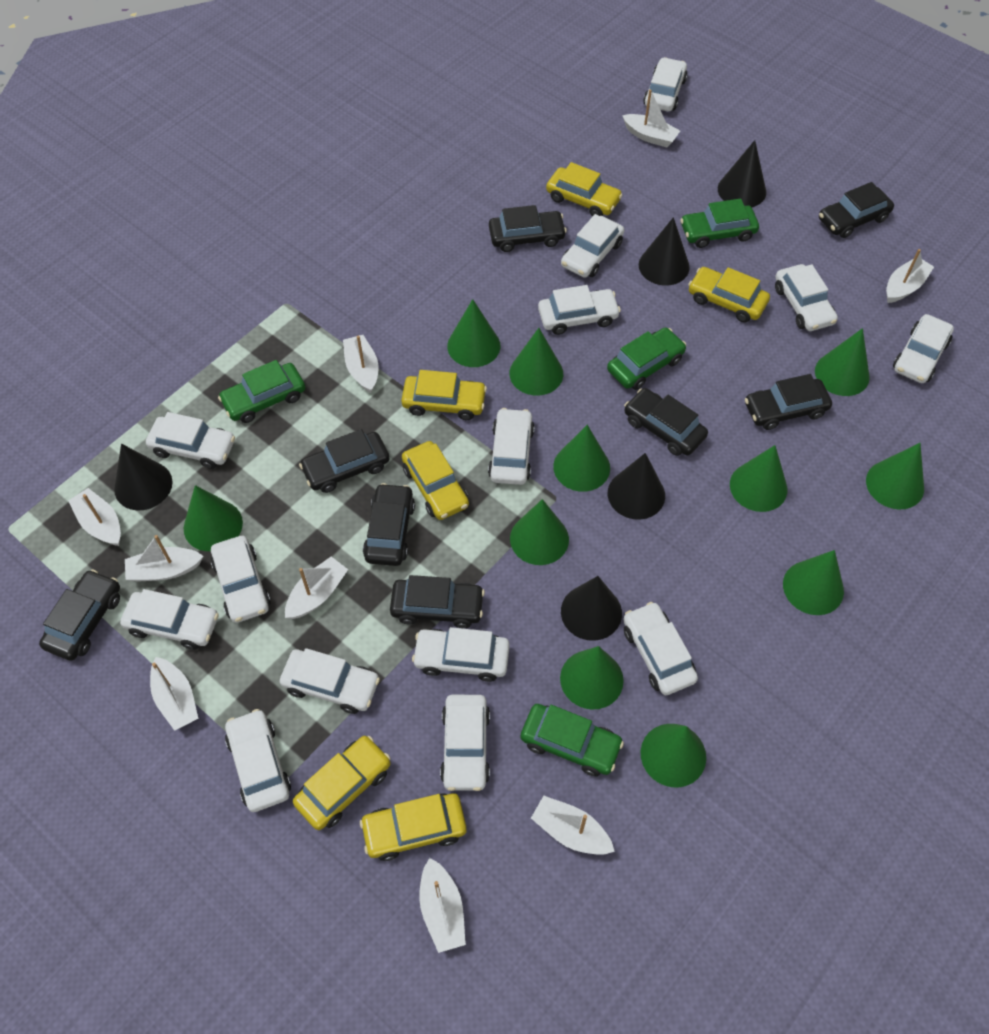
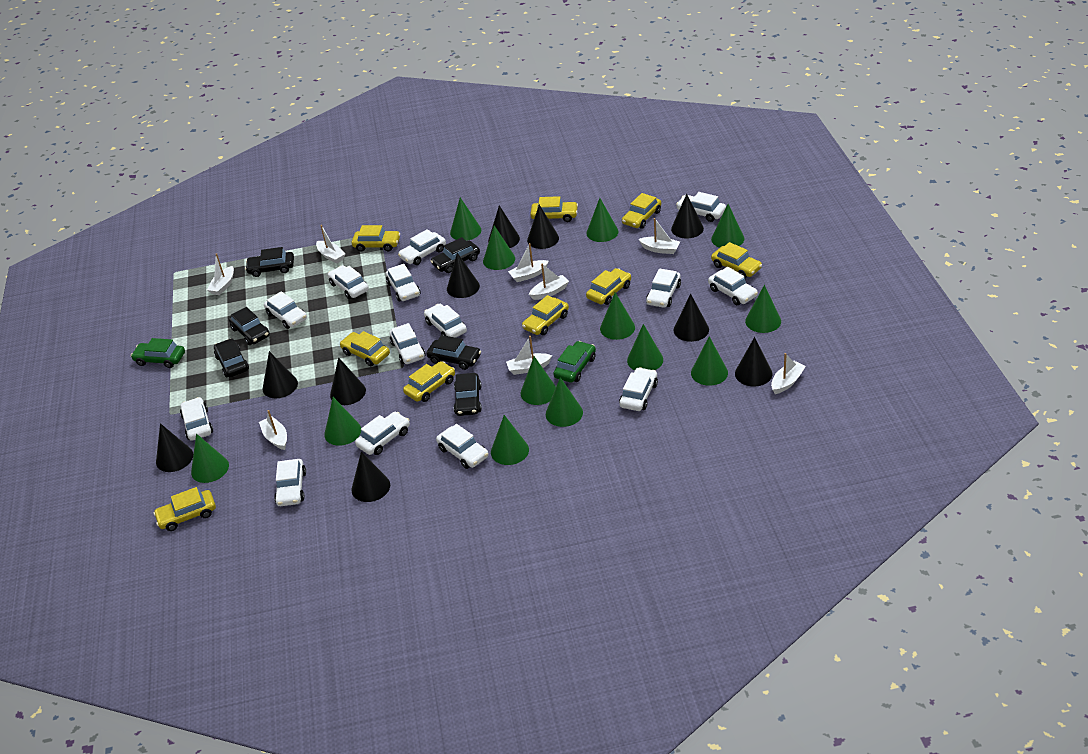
black car: [39,569,120,661] [299,429,389,493] [363,483,415,566] [390,575,485,628] [489,205,567,252] [624,388,708,456] [745,374,832,430] [819,182,894,238] = 8 -> [214,338,249,377] [229,307,270,345] [245,247,294,277] [426,335,481,370] [431,237,480,273] [454,373,482,416] = 6
black cone: [114,444,172,510] [561,576,622,641] [608,453,665,520] [639,217,690,286] [718,140,766,207] = 5 -> [156,423,193,472] [262,351,298,398] [330,357,366,405] [351,452,390,502] [447,253,480,298] [488,205,520,248] [527,205,559,249] [671,194,704,239] [673,294,709,342] [735,337,772,387] = 10
green car: [218,360,305,423] [520,704,624,776] [607,327,686,390] [680,199,759,248] = 4 -> [131,338,185,368] [553,341,596,383] = 2
green cone: [184,485,243,551] [447,299,500,367] [509,328,563,395] [510,499,569,565] [553,425,610,492] [560,646,624,710] [641,724,706,787] [730,445,787,512] [783,550,844,615] [815,328,870,396] [866,443,924,509] = 11 -> [191,434,229,483] [324,397,361,446] [450,197,481,241] [483,225,515,270] [491,415,529,465] [521,356,556,405] [546,377,583,427] [586,198,618,242] [600,293,635,340] [627,324,663,370] [691,336,728,386] [711,204,744,248] [745,285,781,333] = 13
white boat: [69,488,121,546] [125,535,203,582] [150,657,198,731] [285,557,348,619] [343,335,378,393] [419,858,466,953] [531,796,615,855] [622,90,680,147] [886,249,934,303] = 9 -> [207,253,234,295] [259,410,287,450] [316,225,345,264] [506,336,552,375] [508,243,549,282] [529,263,569,300] [639,218,680,254] [771,353,806,394] = 8
yellow car: [293,736,391,830] [360,793,467,861] [401,370,487,420] [402,441,469,520] [546,162,623,216] [688,267,770,322] = 6 -> [153,487,216,531] [340,331,390,366] [352,225,400,252] [403,361,455,402] [522,295,569,335] [530,196,578,222] [586,268,631,305] [622,193,661,229] [711,242,762,278] = 9

